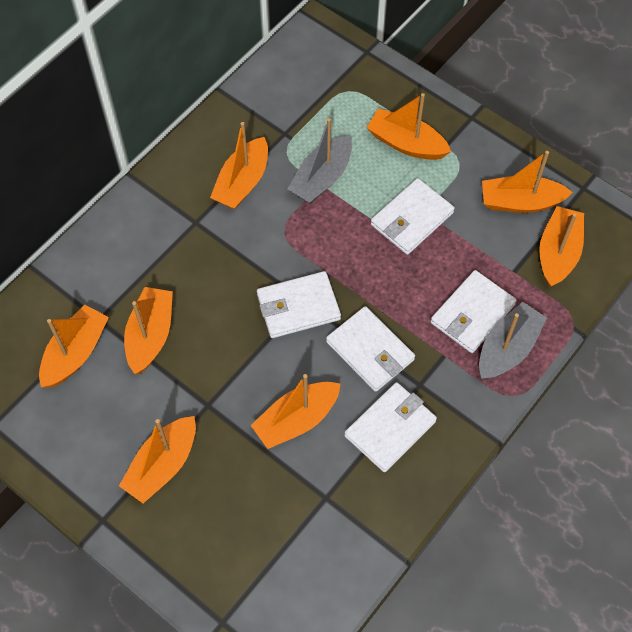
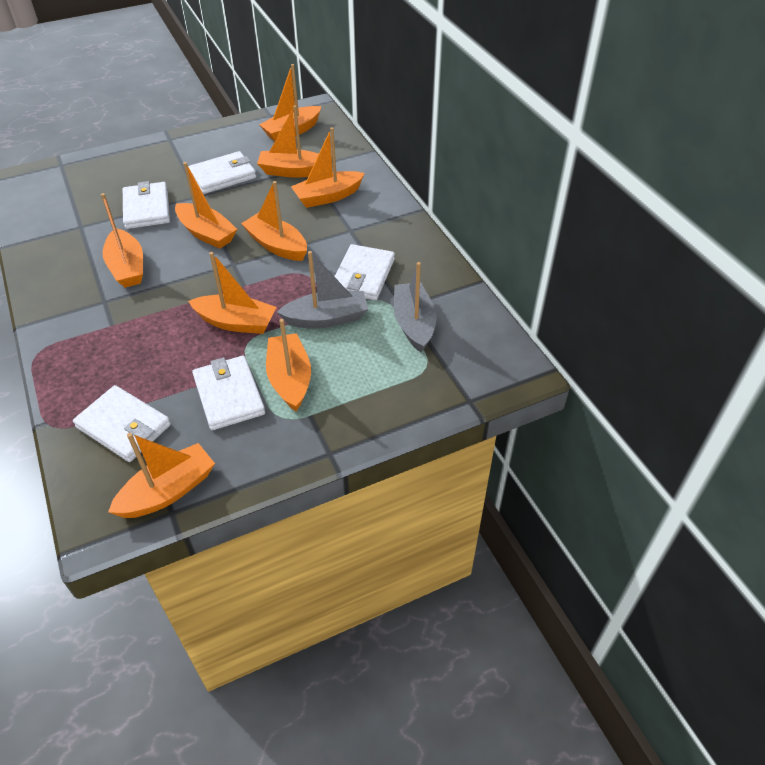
orange boat: [39,305,109,388] [119,416,196,503] [124,287,173,374] [210,122,268,209] [250,374,340,449] [366,93,451,160] [482,151,573,213] [539,206,584,287] = 8 -> [101,193,143,288] [108,433,215,518] [175,162,237,249] [188,252,277,334] [241,181,307,261] [257,105,319,178] [259,64,321,141] [266,319,311,411] [291,127,365,208] = 9

